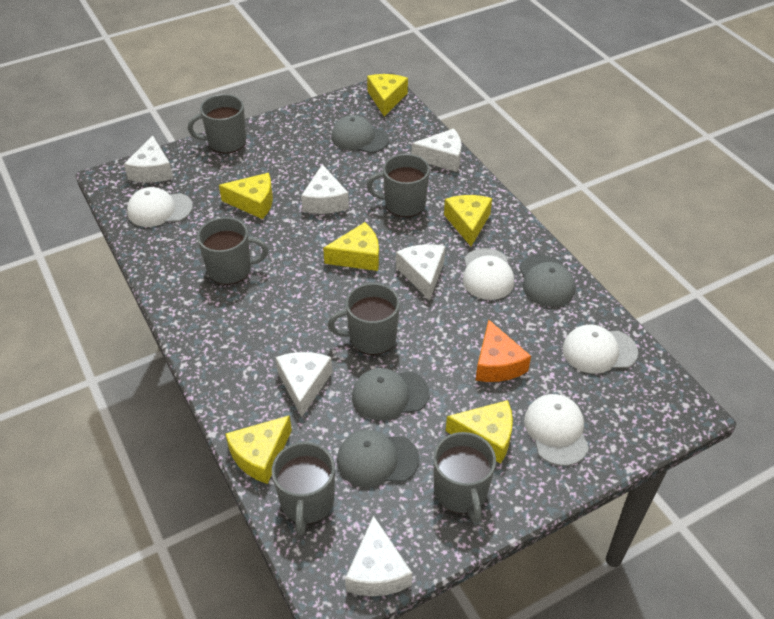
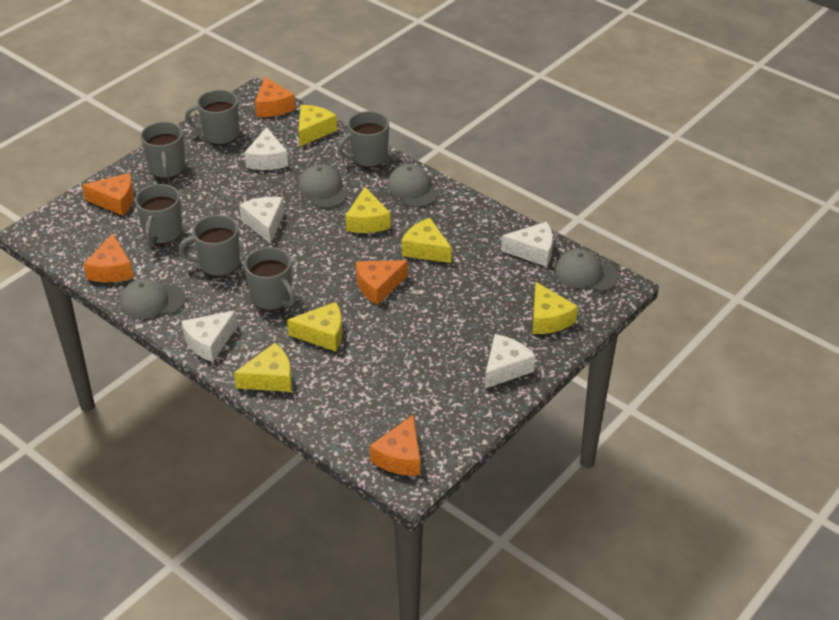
orange cheese: [476,320,531,382] = 1 -> [82,173,134,215] [84,233,134,282] [255,77,295,117] [356,260,408,305] [370,415,420,475] = 5
white cap: [127,187,193,227] [463,248,514,300] [524,394,589,466] [563,324,638,374] = 4 -> none = 0
white cheese: [124,136,173,183] [275,352,332,417] [301,164,349,214] [345,515,412,596] [396,244,445,300] [412,128,461,172] = 6 -> [182,311,237,362] [239,197,284,244] [244,127,288,170] [485,334,535,389] [501,222,553,267] = 5

